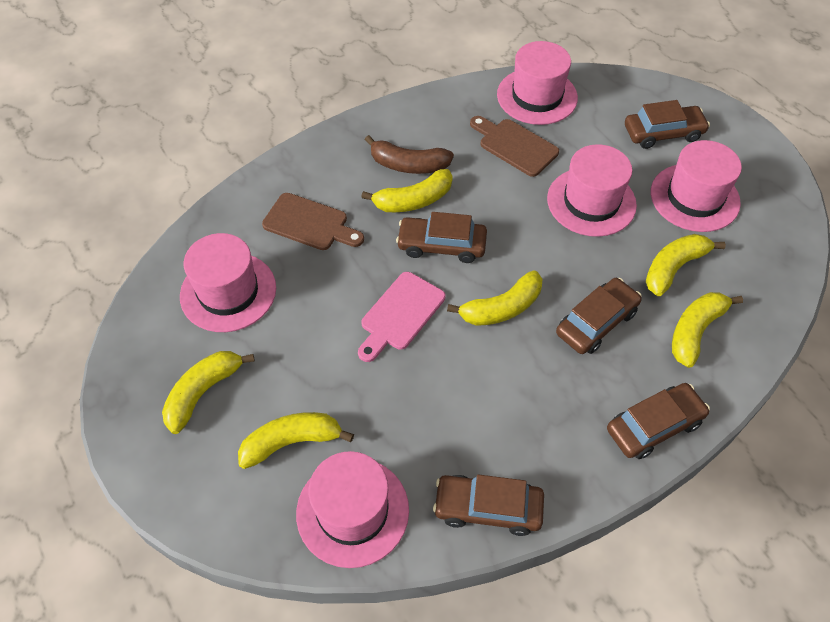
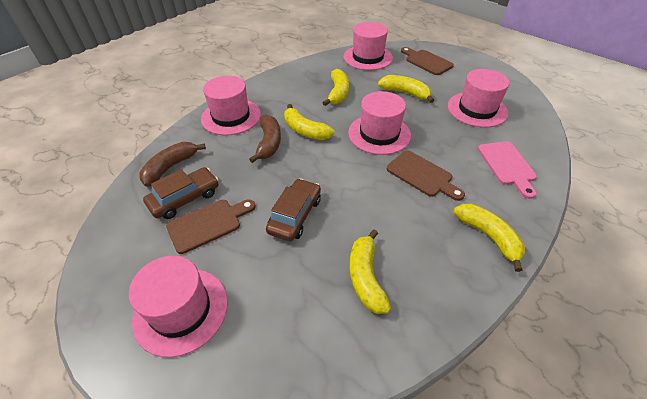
brown banana: [365,135,454,174] = 1 -> [139,142,206,187] [249,114,281,163] = 2
brown car: [396,212,487,263] [433,474,544,536] [556,278,642,354] [607,383,710,459] [625,100,710,149] = 5 -> [143,167,219,219] [266,178,321,241] = 2
brown cutting board: [262,193,364,250] [470,116,559,177] = 2 -> [166,199,256,254] [387,150,465,201] [401,47,454,75] = 3
yellow banana: [162,351,255,434] [238,412,354,469] [361,169,453,212] [447,270,542,326] [646,234,726,296] [672,292,743,368] = 6 -> [284,104,335,140] [322,69,349,106] [349,229,391,314] [378,75,434,103] [453,203,525,272] = 5

